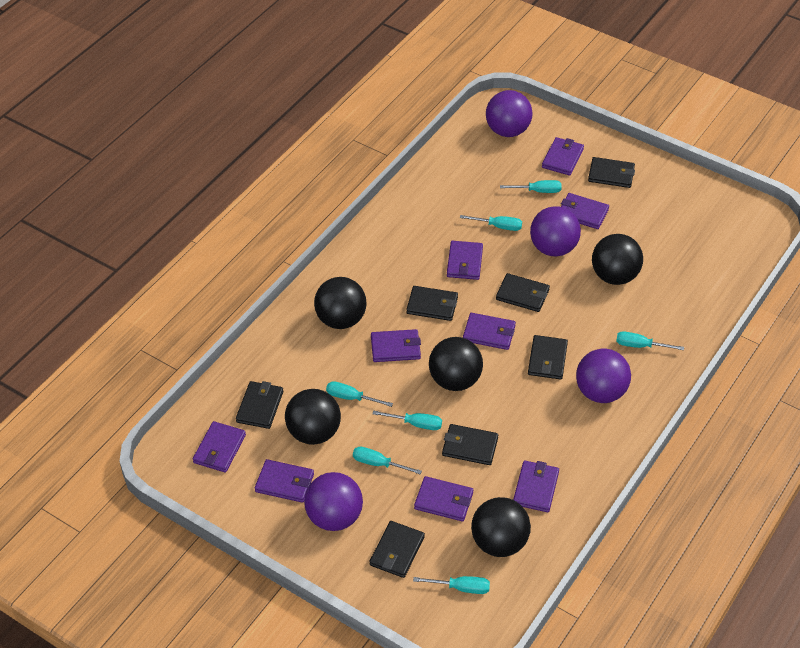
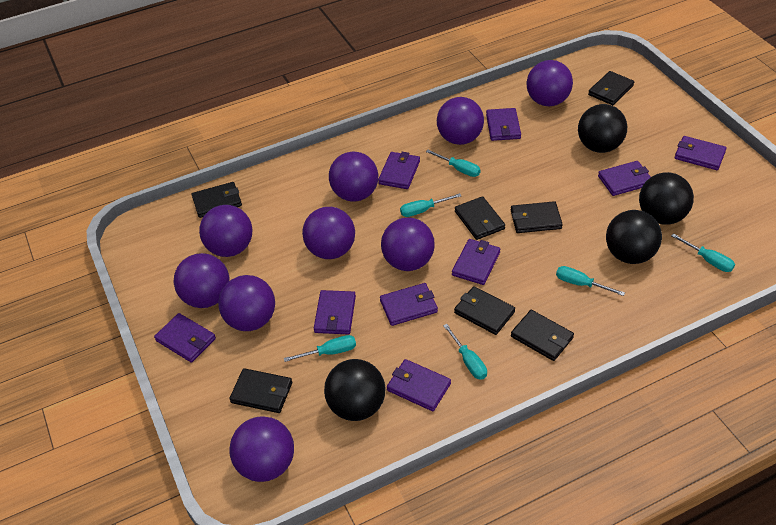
black ball: [285,389,341,445] [314,277,367,329] [429,337,483,391] [471,497,531,557] [592,234,643,285] = 5 -> [324,359,386,421] [578,104,627,153] [606,210,662,264] [639,172,694,225] = 4
purple ball: [304,472,363,531] [486,90,533,137] [530,206,581,256] [576,349,631,403] = 4 -> [174,253,230,308] [199,205,252,257] [218,275,275,331] [229,416,294,482] [302,207,355,259] [329,152,378,202] [381,217,435,271] [437,97,484,145] [527,60,573,106] = 9
turquoise screwdriver: [326,381,393,407] [353,447,422,474] [373,411,442,430] [413,576,490,594] [460,215,522,231] [500,180,562,193] [616,331,684,350] = 7 -> [284,335,356,362] [400,193,461,217] [426,150,481,177] [443,324,487,380] [556,266,625,296] [671,233,735,272] = 6

